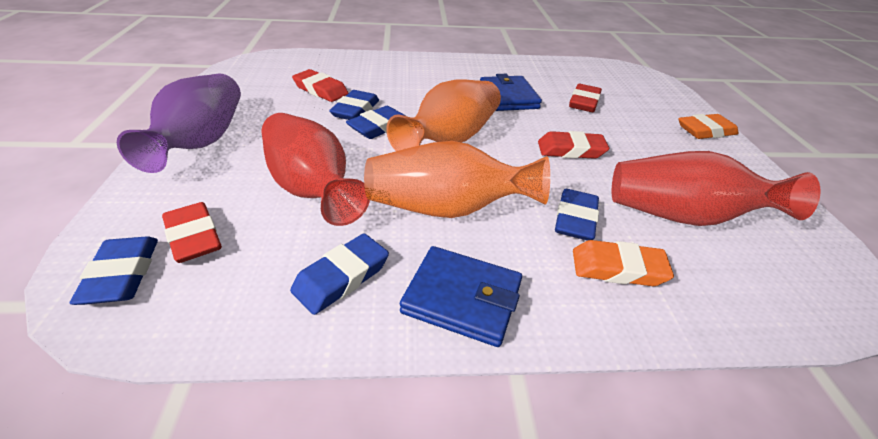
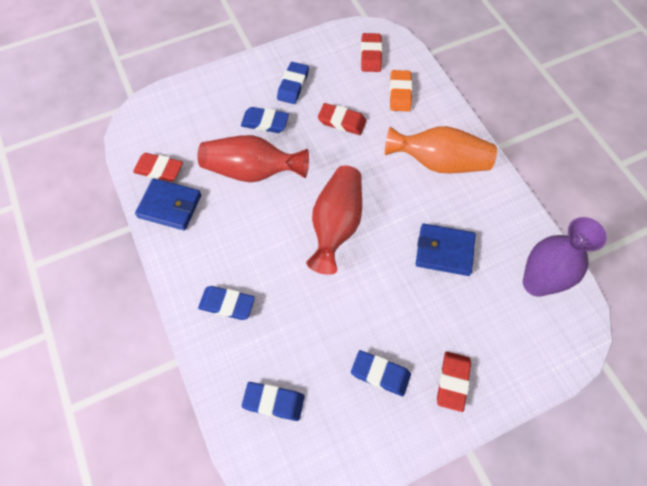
orange eraser: [573,240,674,286] [678,114,738,139] = 2 -> [390,70,412,112] = 1
orange vase: [364,141,550,218] [386,80,501,151] = 2 -> [385,126,497,174] = 1

